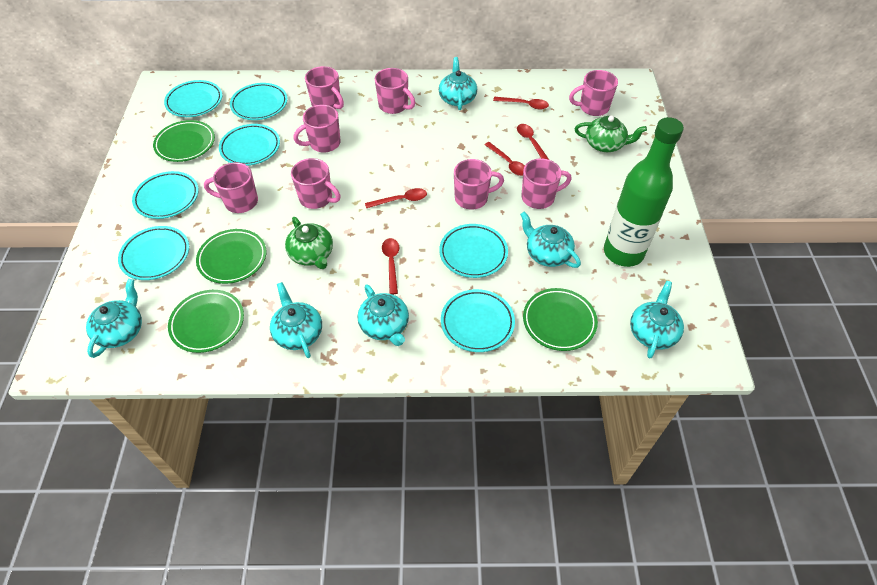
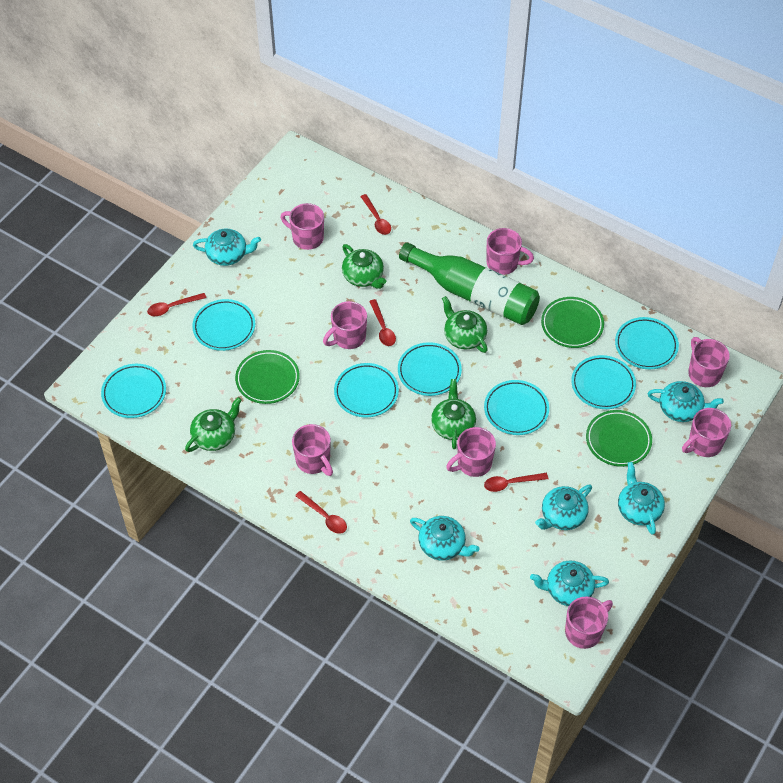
green plate: [153,120,215,162] [168,290,244,353] [196,229,266,284] [523,288,598,351] = 4 -> [235,350,300,404] [541,297,604,348] [586,410,652,467] = 3
green teapot: [285,217,333,269] [575,116,647,152] = 2 -> [185,397,242,452] [342,244,386,289] [431,379,476,449] [442,296,488,353] = 4

